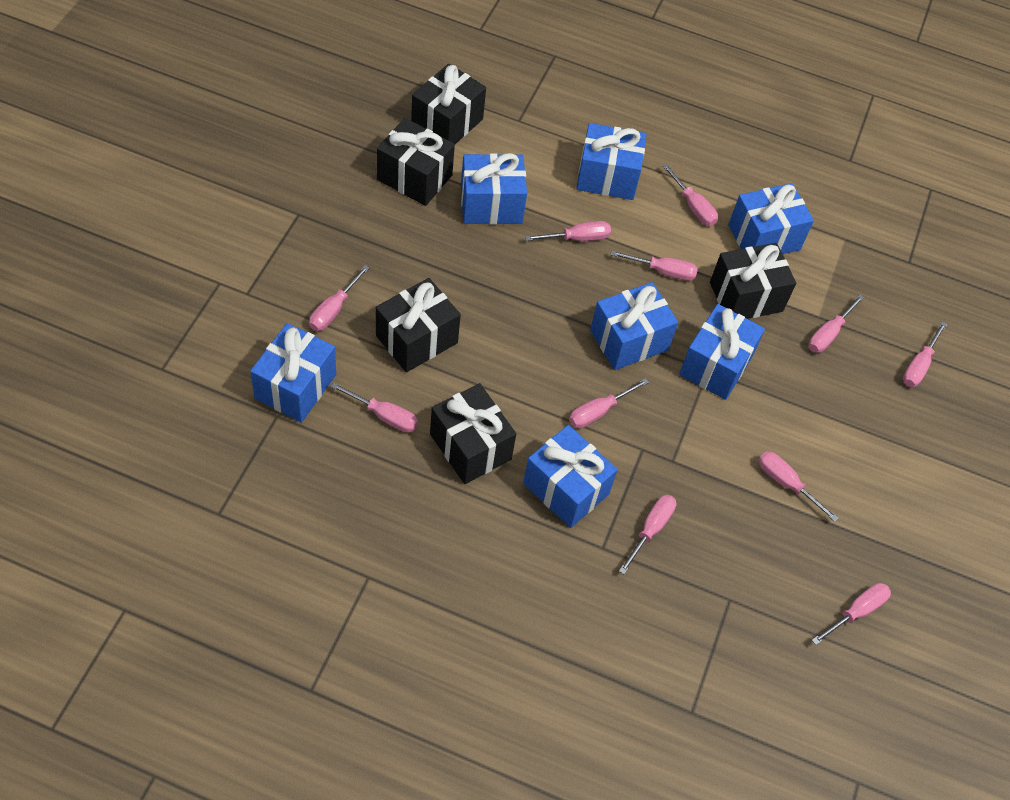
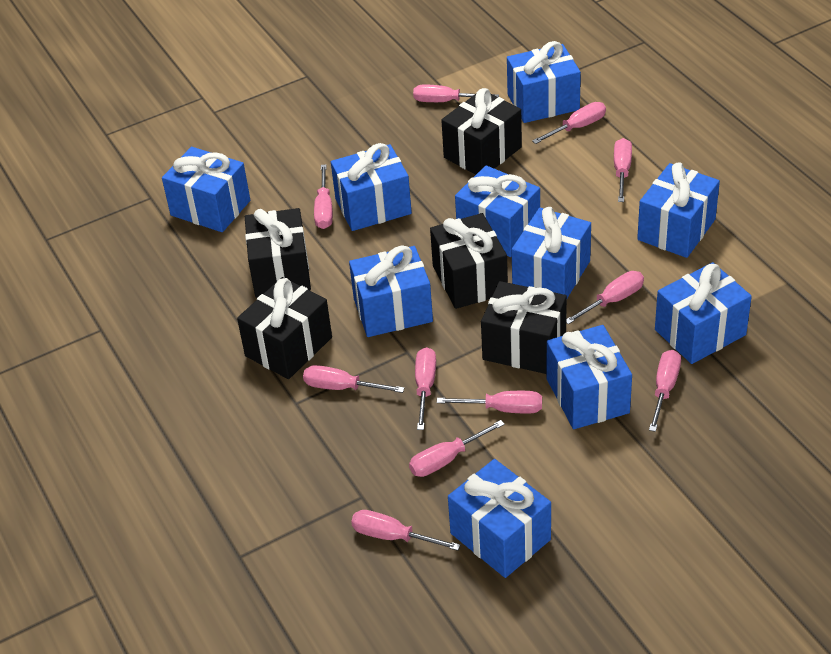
blue gift: [250,323,336,422] [461,153,527,225] [523,425,618,528] [576,123,647,200] [590,282,678,370] [679,304,765,400] [728,183,814,254] = 7 -> [162,147,250,232] [331,143,412,231] [349,246,433,337] [448,459,551,578] [455,165,540,257] [507,41,581,123] [512,207,591,298] [547,325,632,429] [637,162,720,258] [655,262,752,364] = 10

